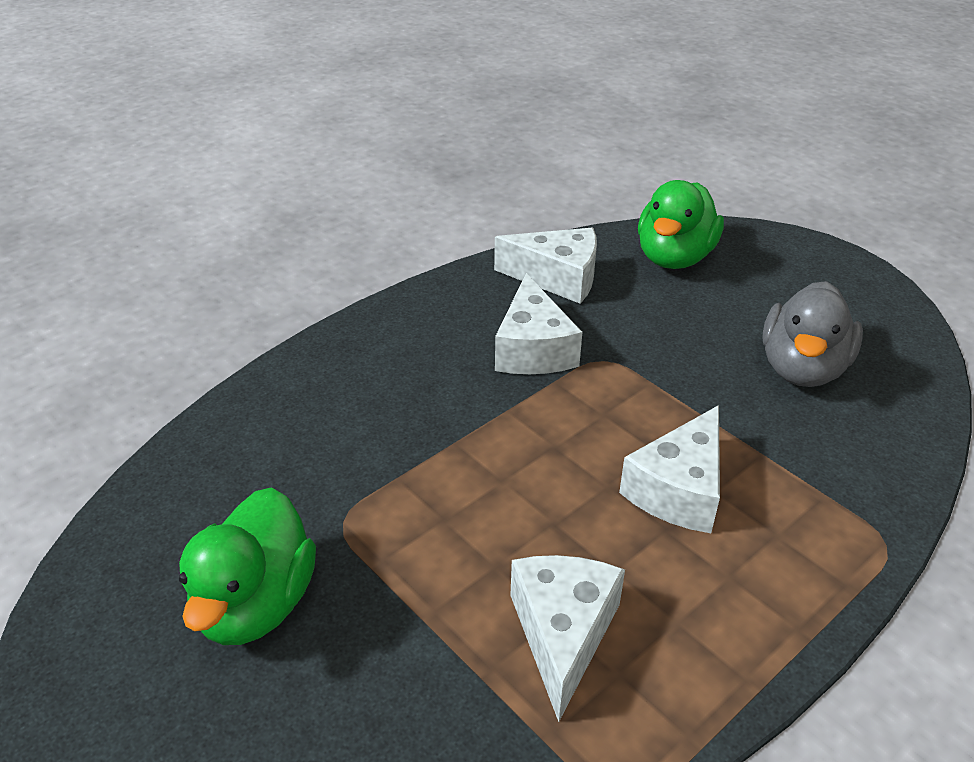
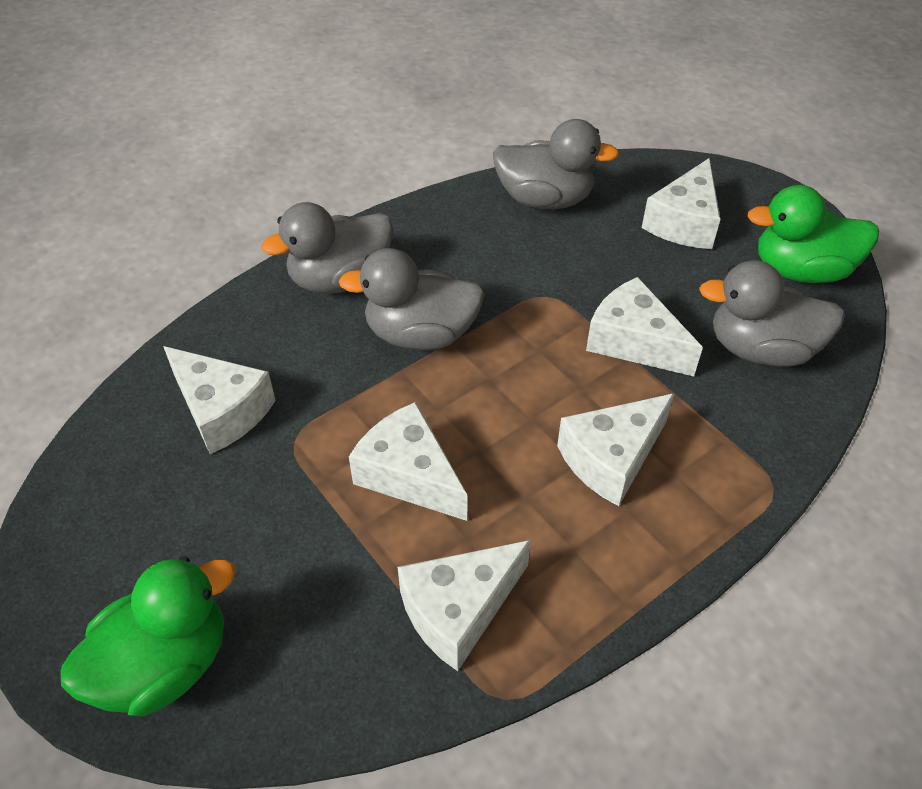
grey duck: [762,281,863,387] = 1 -> [261,202,393,294] [338,248,485,350] [493,119,619,209] [699,260,845,367] = 4
white cheese: [494,228,597,304] [495,273,582,374] [510,555,625,722] [619,405,720,533] = 4 -> [163,346,276,454] [349,402,467,521] [397,540,531,671] [557,393,675,506] [586,277,703,376] [642,158,720,249] = 6

